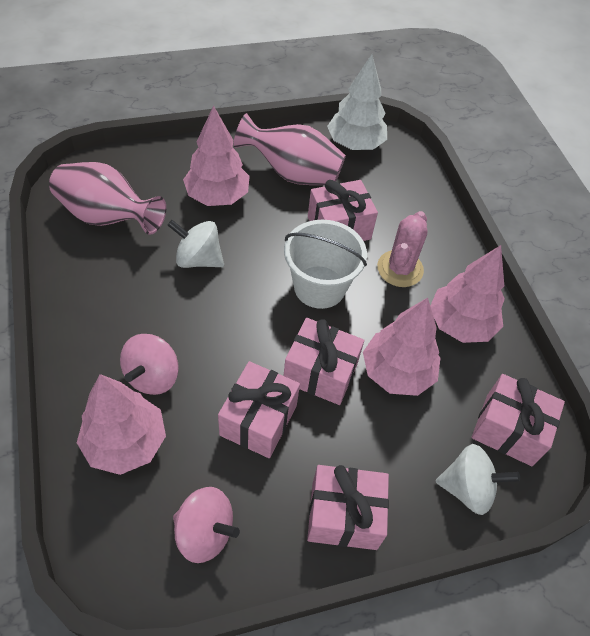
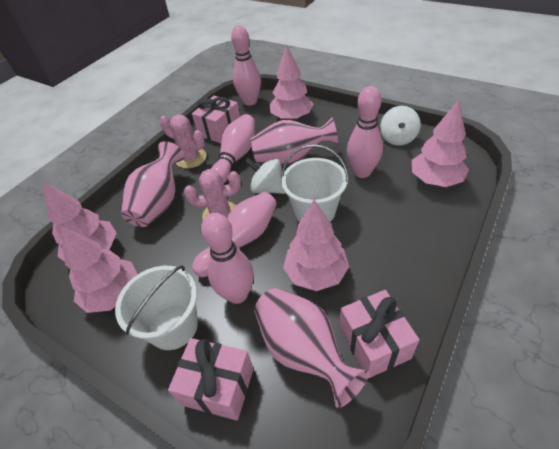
pink bowling pin: none = 0 -> [192,192,277,277] [201,213,254,304] [211,114,255,183] [231,25,261,106] [347,86,383,178] = 5
pink cactus: [377,211,427,287] = 1 -> [160,115,207,168] [184,169,241,220] = 2
pink gift: [218,361,300,458] [283,318,364,405] [307,465,389,550] [308,180,378,241] [472,374,565,466] = 5 -> [168,338,254,421] [192,96,240,143] [339,290,420,378] = 3
pink spinning top: [120,334,179,395] [173,487,240,563] = 2 -> none = 0
pink tree: [77,374,166,475] [183,105,250,206] [363,298,440,396] [430,245,505,343] = 4 -> [43,182,116,262] [61,226,138,313] [270,45,313,121] [283,199,349,291] [412,100,469,187] = 5
pink vase: [49,162,166,235] [234,113,346,185] = 2 -> [121,141,185,227] [250,118,338,166] [254,288,369,408] = 3
white bucket: [284,220,367,309] = 1 -> [115,265,198,350] [281,144,349,222] = 2
white tree: [327,54,387,150] = 1 -> none = 0

